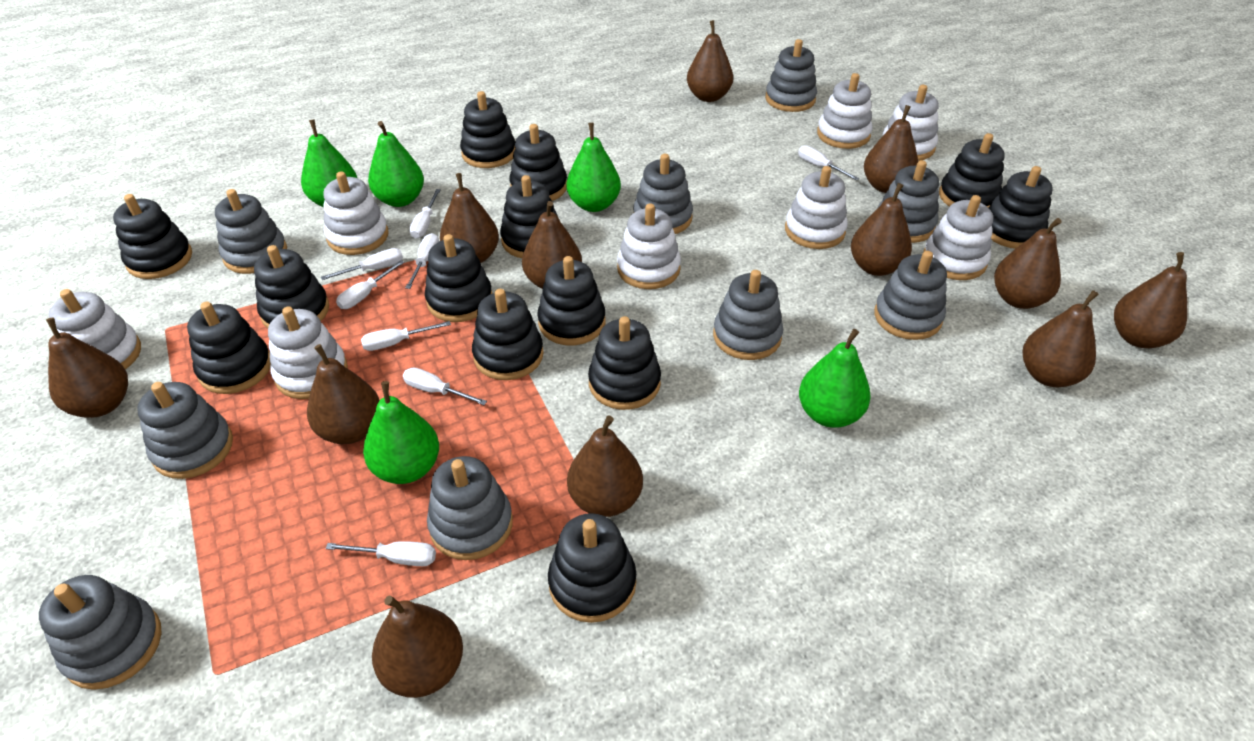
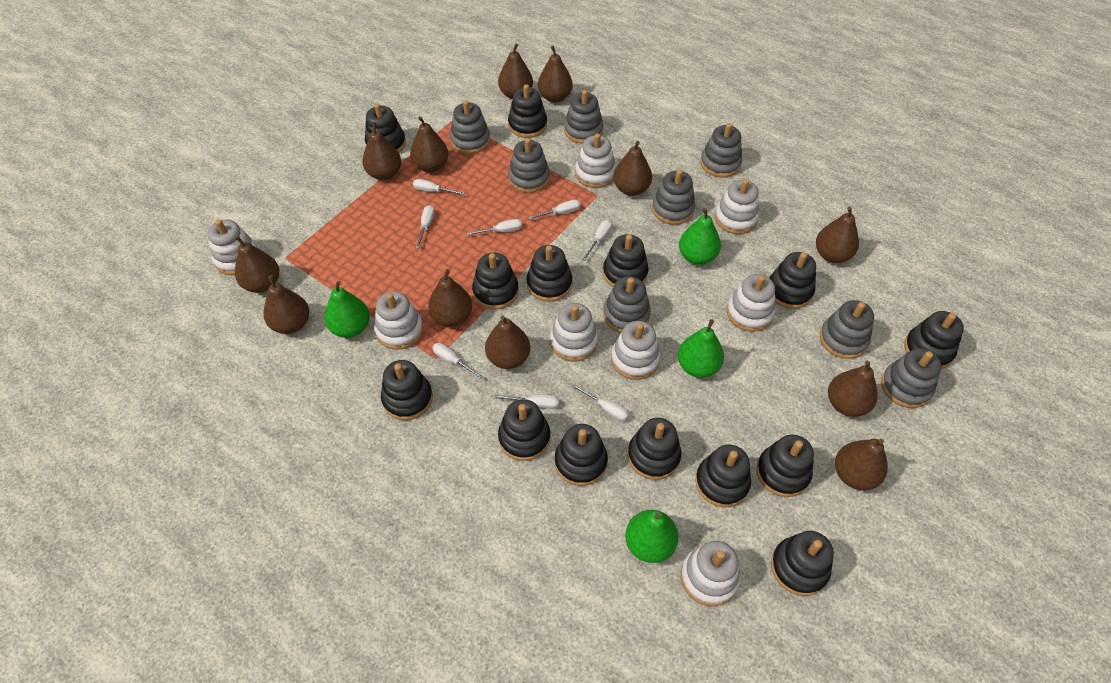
black stacking toy: [113,194,192,279] [187,302,271,394] [254,245,329,328] [425,234,493,322] [460,91,516,168] [472,289,544,380] [500,175,557,258] [509,124,567,201] [537,256,606,345] [548,513,636,623] [588,316,661,410] [939,133,1005,207] [988,166,1053,249] = 13 -> [365,103,406,153] [381,360,433,420] [472,253,519,310] [498,399,550,461] [508,84,547,138] [527,245,572,302] [555,424,608,486] [603,234,649,287] [628,418,681,480] [695,445,751,507] [756,435,814,497] [770,252,816,309] [771,531,834,596] [904,311,964,369] = 14
green pear: [301,119,357,207] [363,381,439,484] [368,121,424,207] [566,123,621,212] [799,329,871,428] = 5 -> [324,281,370,338] [625,510,678,563] [678,319,724,378] [679,208,721,265] = 4
grey stacking toy: [39,575,162,690] [137,382,233,479] [215,189,287,274] [427,456,513,560] [633,154,693,234] [713,270,783,360] [765,39,817,112] [874,251,947,340] [877,160,939,243] = 9 -> [450,100,490,154] [508,138,550,193] [564,90,603,144] [603,276,651,333] [652,169,696,225] [700,123,742,177] [820,300,874,359] [881,348,941,408] = 8

